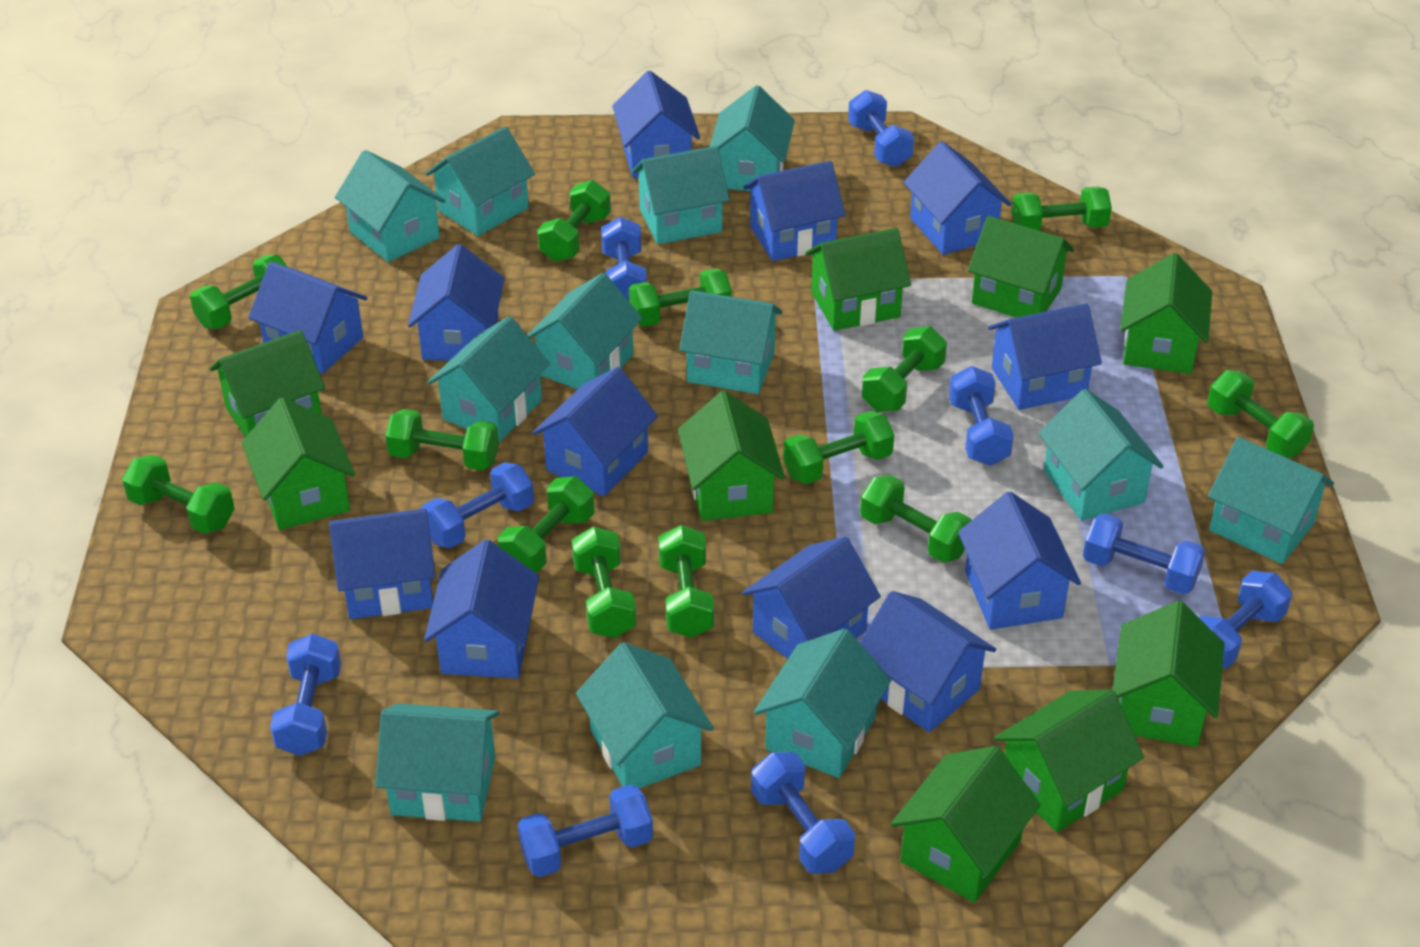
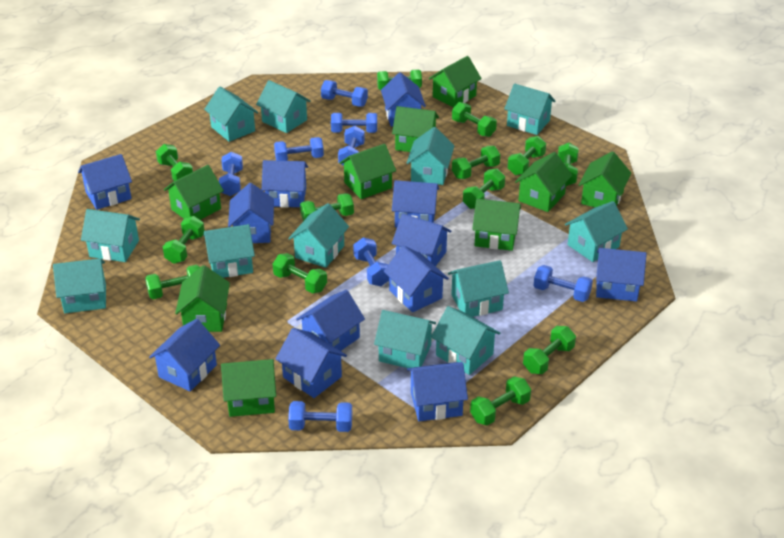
blue dumbbell: [270,634,341,756] [421,462,534,548] [517,784,653,877] [601,217,647,301] [751,752,855,874] [848,90,914,167] [949,366,1014,466] [1083,513,1205,594] [1199,571,1292,669] = 9 -> [219,152,243,196] [274,137,324,161] [288,401,352,432] [321,80,368,107] [331,113,377,133] [338,126,365,166] [353,237,389,286] [533,265,593,302] = 8

